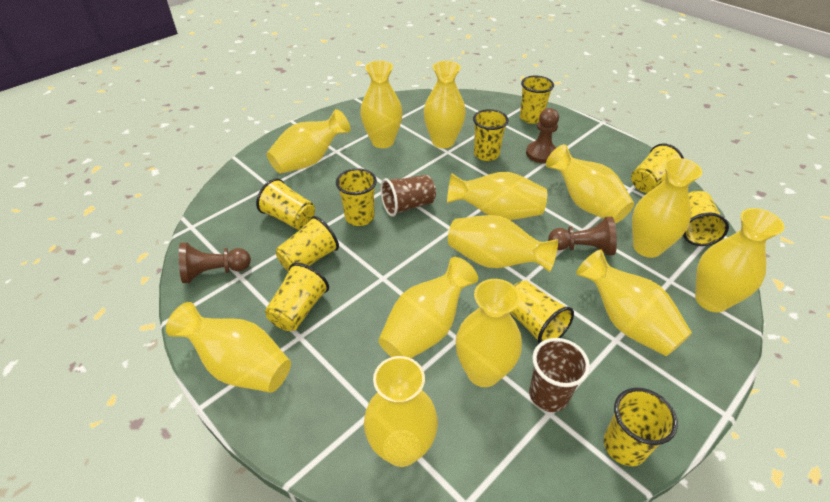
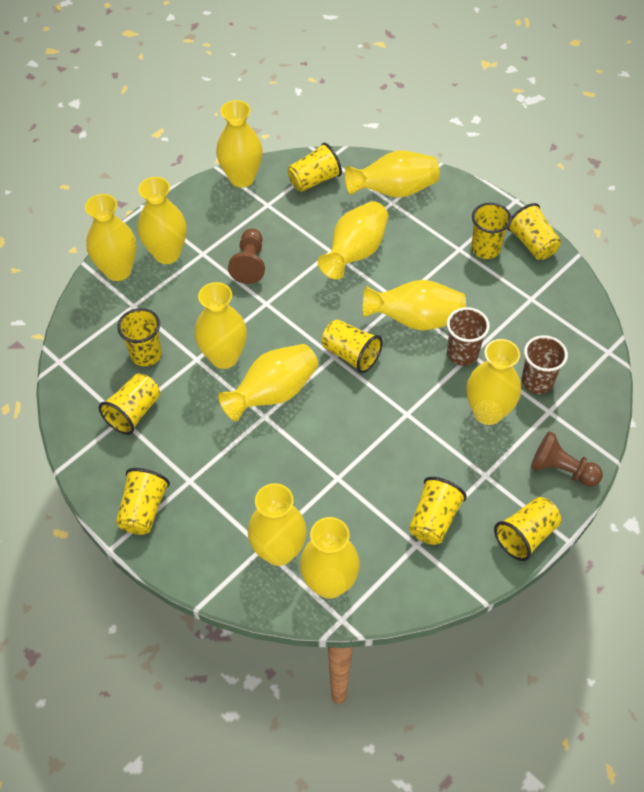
brown pawn: [179,243,251,283] [526,108,559,163] [548,217,617,255] = 3 -> [228,228,265,284] [531,431,603,487] = 2
yellow cup: [256,178,315,230] [265,263,329,331] [276,216,339,272] [336,168,377,226] [473,109,509,161] [510,281,574,343] [520,75,554,124] [604,388,678,466] [631,143,684,193] [683,191,729,246] = 10 -> [99,374,160,435] [116,468,170,535] [117,308,162,366] [287,143,342,192] [322,319,383,373] [409,477,467,545] [471,203,512,259] [494,497,561,561] [507,203,561,260] = 9
yellow vase: [166,302,291,393] [267,109,350,174] [360,61,403,148] [364,356,438,467] [378,257,478,358] [424,61,466,148] [447,172,547,220] [448,215,558,272] [456,279,522,387] [546,144,634,223] [576,249,692,356] [632,158,702,258] [695,208,784,312] = 13 -> [85,194,137,281] [138,177,187,264] [194,282,247,369] [216,100,263,188] [218,344,318,421] [248,483,307,566] [300,517,360,599] [318,201,388,280] [345,151,440,198] [363,280,466,330] [467,339,521,425] = 11

